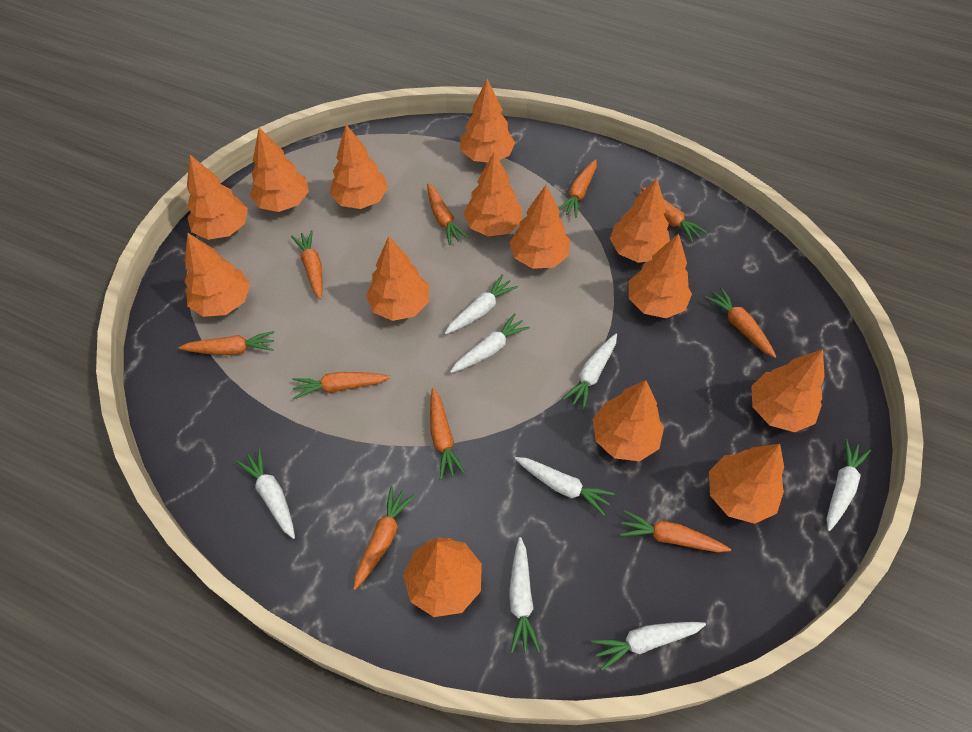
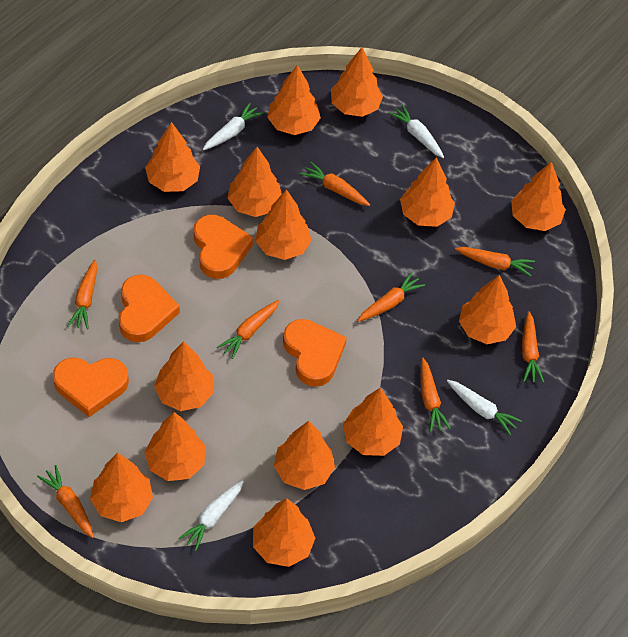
orange carrot: [178,331,275,355] [291,230,322,300] [293,372,391,399] [353,486,415,590] [427,183,469,245] [430,388,466,480] [559,159,597,218] [620,510,731,552] [640,187,707,243] [705,287,776,358] = 10 -> [37,465,94,538] [68,260,97,329] [217,300,279,359] [300,162,370,206] [357,272,425,322] [421,358,451,432] [455,247,535,276] [521,311,544,383] = 8
orange heart: none = 0 -> [53,357,129,417] [119,274,180,342] [194,215,254,279] [283,319,347,387] = 4
white carrot: [236,448,295,539] [445,275,518,334] [450,313,530,373] [509,537,540,653] [515,457,615,515] [562,334,617,410] [592,622,706,670] [827,439,871,531] = 8 -> [178,480,244,551] [203,103,263,150] [388,105,444,158] [447,380,522,435] = 4

